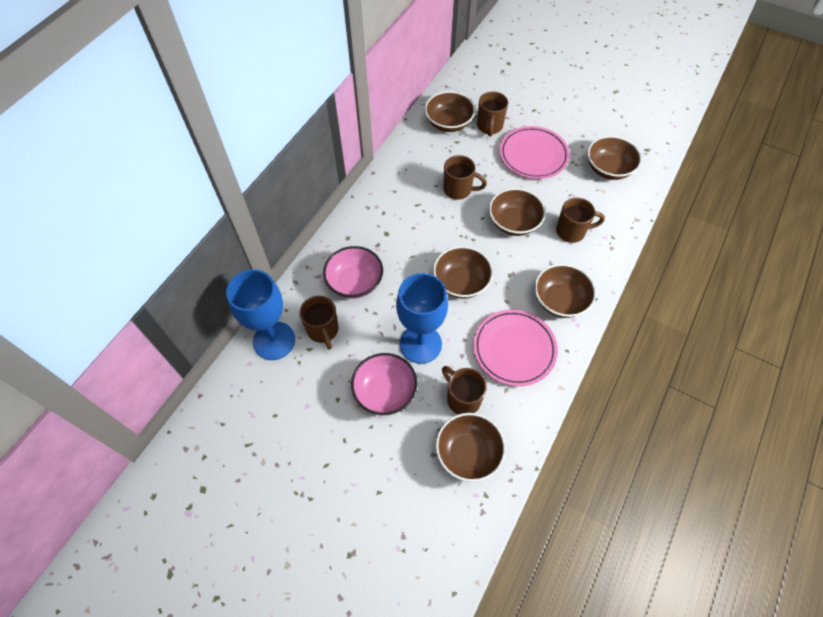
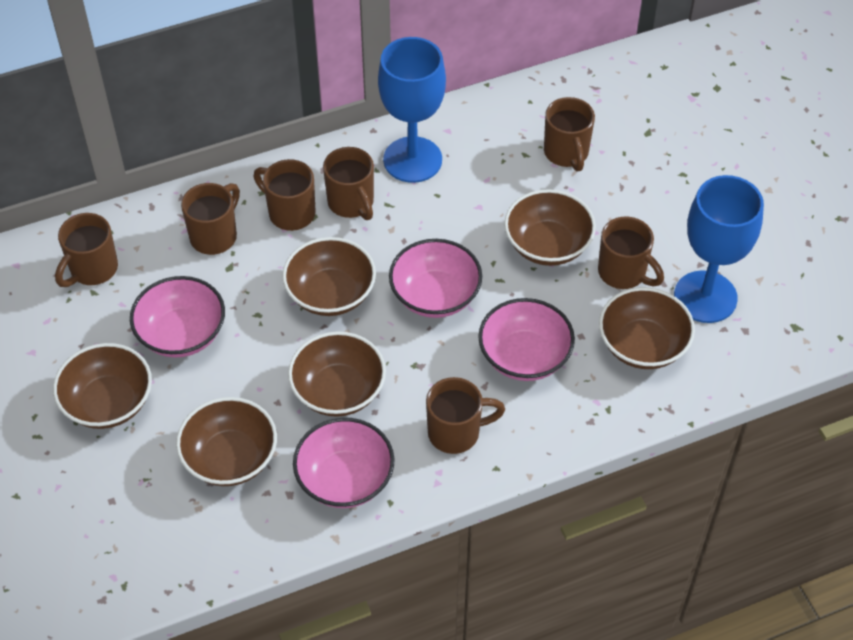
brown mug: [300,296,338,350] [442,366,487,414] [444,155,487,200] [477,92,508,137] [556,198,605,243] = 5 -> [55,213,118,287] [181,183,240,255] [253,159,316,231] [323,147,374,220] [426,377,505,454] [544,97,595,171] [598,217,664,289] = 7
pink bowl: [323,246,383,299] [351,353,418,415] = 2 -> [130,276,225,357] [293,418,395,508] [389,239,482,318] [478,298,575,381] = 4
pink plate: [473,309,558,386] [500,126,570,179] = 2 -> none = 0

